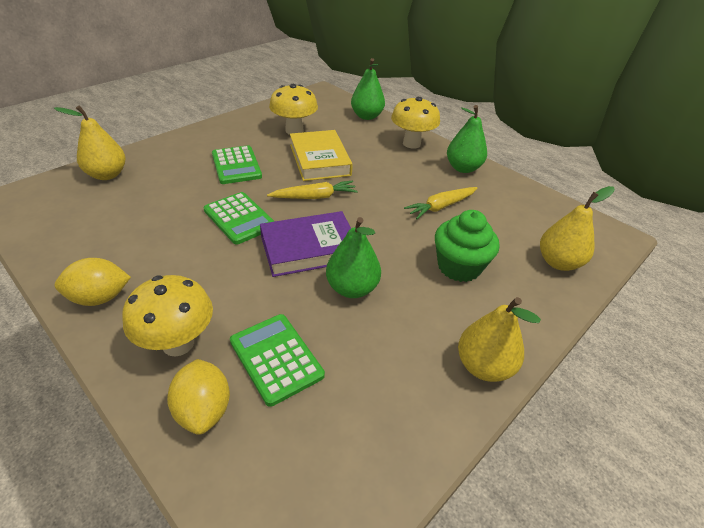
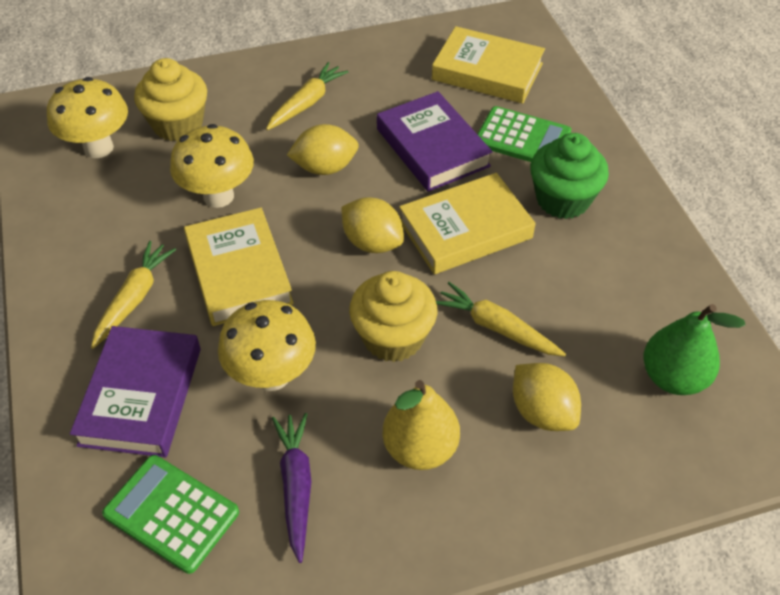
green calculator: [204,192,275,245] [212,145,262,184] [230,314,325,407] = 3 -> [102,455,239,574] [477,106,571,162] = 2
green pear: [326,217,381,298] [351,58,385,120] [447,105,487,173] = 3 -> [643,304,745,395] = 1
purple book: [260,211,351,277] = 1 -> [70,326,201,458] [377,91,493,192] = 2
purple carrot: none = 0 -> [272,413,311,563] = 1
yellow book: [290,130,353,181] = 1 -> [184,208,294,326] [399,173,536,274] [432,26,545,103] = 3
yellow carrot: [267,181,358,199] [404,187,477,219] = 2 -> [91,241,176,349] [266,62,348,130] [436,282,566,356] = 3
yellow cupcake: none = 0 -> [134,58,207,141] [349,271,437,362] = 2
yellow lemon: [55,258,131,306] [167,359,230,435] = 2 -> [287,124,359,175] [341,197,404,253] [513,363,581,431] = 3
yellow pear: [54,105,125,180] [458,297,541,382] [540,186,615,271] = 3 -> [383,380,460,470] = 1

